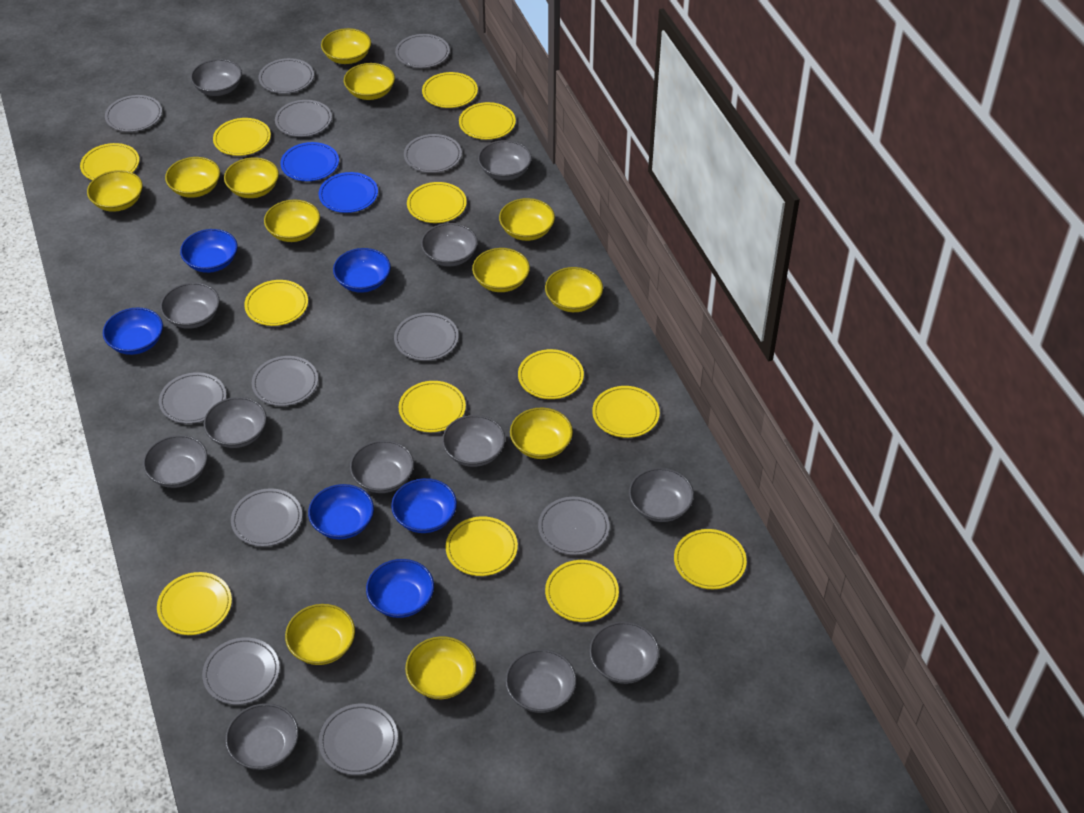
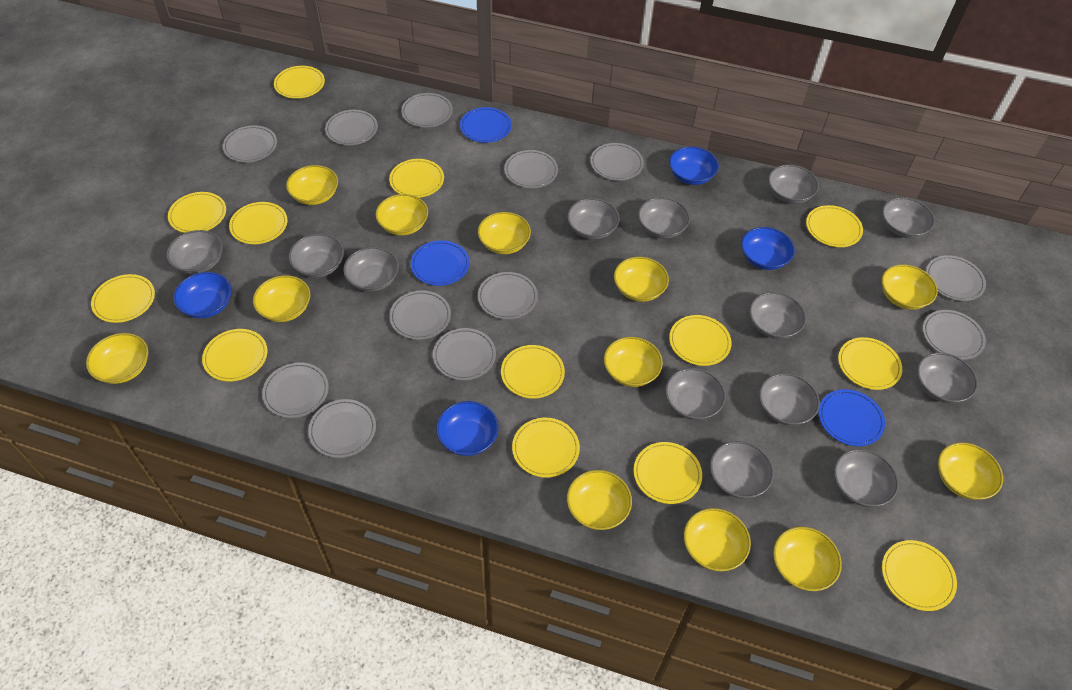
blue bowl: [103,308,163,355] [180,229,238,273] [308,484,374,539] [333,248,391,293] [366,559,434,618] [391,478,457,533] = 6 -> [173,272,232,318] [436,401,499,456] [669,146,719,185] [741,227,795,270] = 4
blue plate: [280,142,339,181] [319,172,378,213] = 2 -> [411,240,470,286] [460,107,512,143] [819,389,885,446] = 3
grey bowl: [143,435,208,488] [160,283,220,329] [191,59,242,96] [203,397,267,448] [225,703,299,770] [350,440,414,493] [421,223,478,267] [442,415,505,467] [478,140,532,180] [505,649,577,713] [589,621,660,684] [629,468,694,522] = 12 -> [167,230,223,274] [289,234,344,278] [343,247,399,292] [567,198,619,240] [638,197,690,239] [665,368,726,420] [710,441,774,499] [749,292,806,339] [759,373,820,426] [768,165,819,204] [834,449,899,507] [882,197,935,238] [917,353,978,403] = 13

